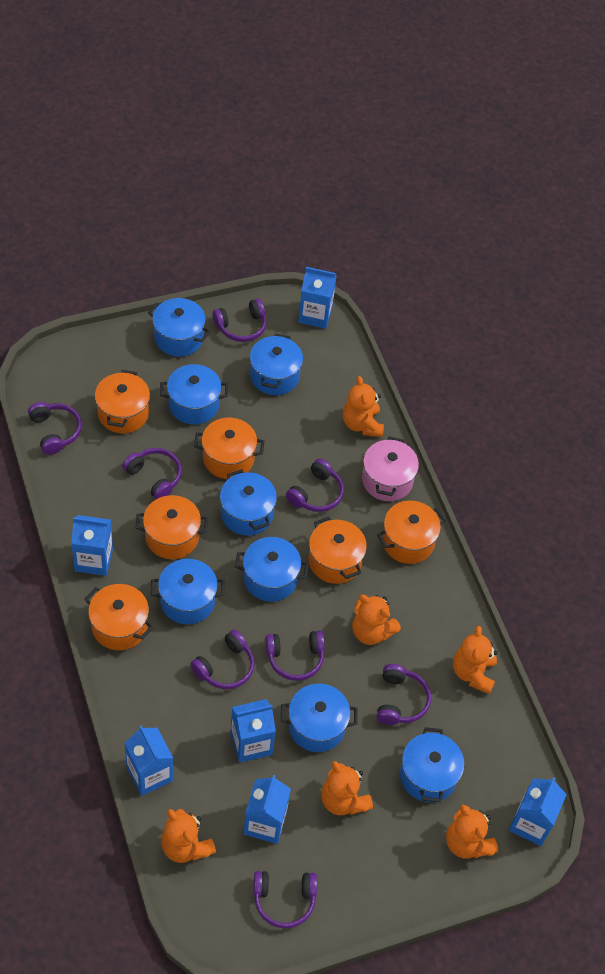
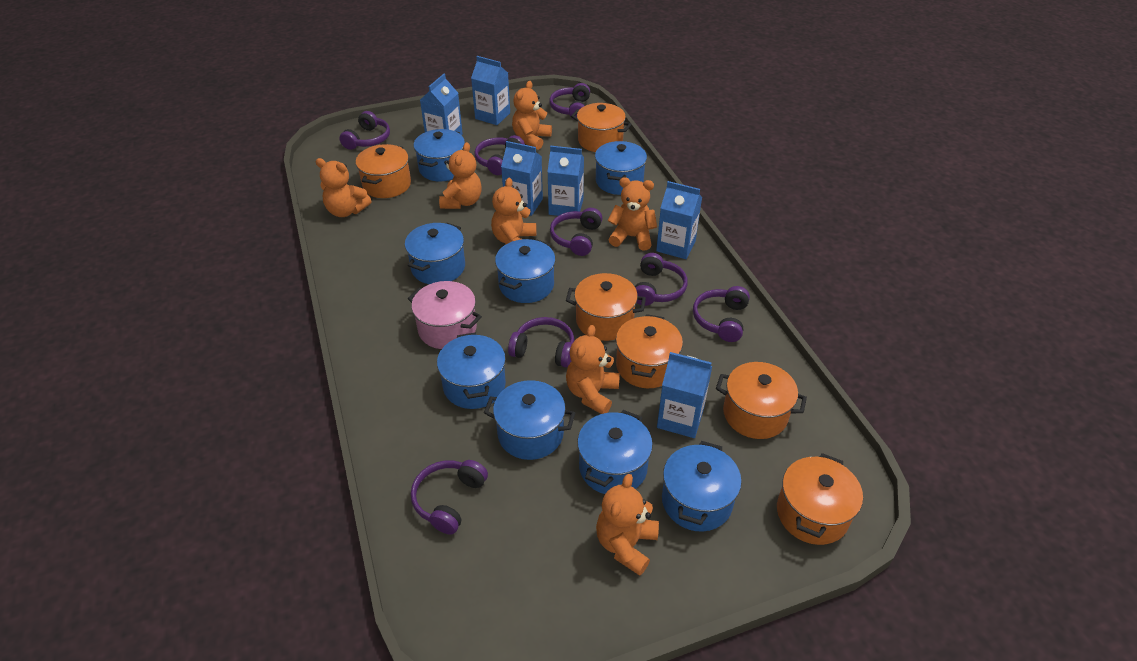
orange teddy bear: [161,809,216,863] [321,761,373,815] [343,376,384,437] [352,595,401,645] [446,804,498,859] [453,626,498,694] = 6 -> [316,158,372,217] [439,142,482,209] [491,178,536,245] [512,81,552,150] [566,325,620,414] [596,474,659,576] [608,177,657,251] = 7

